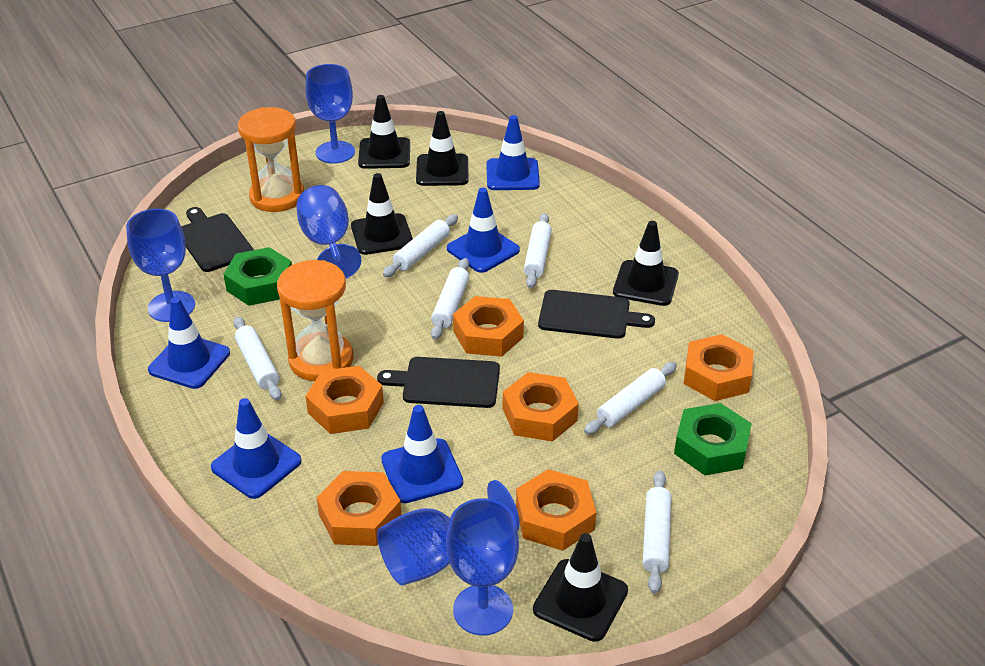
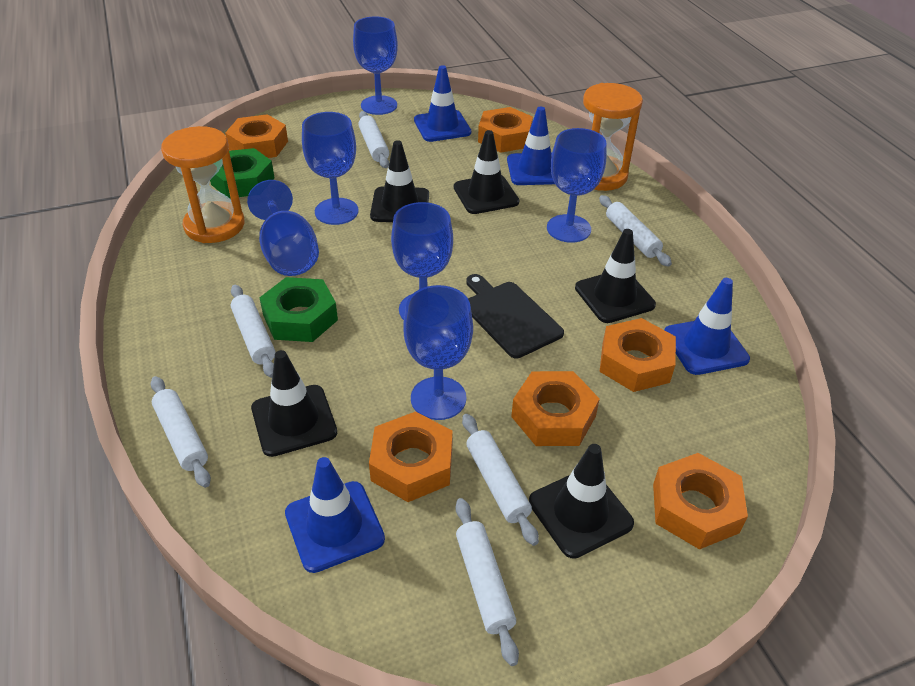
black cutting board: [181,207,254,272] [377,357,500,408] [538,290,655,339] = 3 -> [466,274,564,358] = 1
blue goblet: [126,209,195,322] [296,185,361,279] [305,64,355,164] [377,480,520,585] [446,498,519,636] = 5 -> [247,180,319,276] [302,112,359,225] [353,16,398,115] [391,202,453,320] [403,285,473,420] [547,128,606,243] = 6
blue traffic cone: [148,297,230,389] [211,398,302,499] [381,405,463,503] [447,188,520,273] [486,115,540,190] = 5 -> [285,457,385,573] [414,65,471,142] [507,107,555,185] [664,278,750,375] = 4

